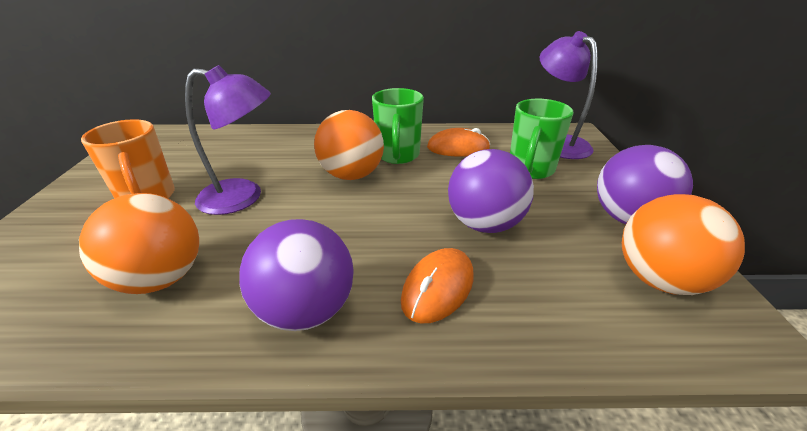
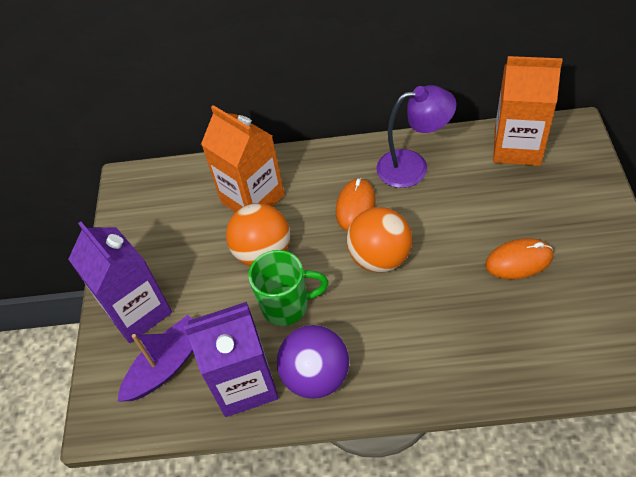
green mug: [372,88,424,164] [510,99,573,179] = 2 -> [248,250,329,326] = 1
orange ball: [79,193,199,294] [314,110,384,180] [622,194,745,295] = 3 -> [226,203,290,266] [347,207,412,273] = 2
orange carton: none = 0 -> [201,105,285,213] [493,56,563,166] = 2
orange mug: [81,119,175,198] = 1 -> none = 0
purple ball: [239,219,354,331] [448,149,534,233] [597,145,693,224] = 3 -> [277,325,349,399] = 1
purple boat: none = 0 -> [117,315,193,402] = 1
purple carton: none = 0 -> [68,222,172,343] [184,302,279,417] = 2
purple lamp: [185,65,271,215] [540,31,598,159] = 2 -> [376,85,456,188] = 1

